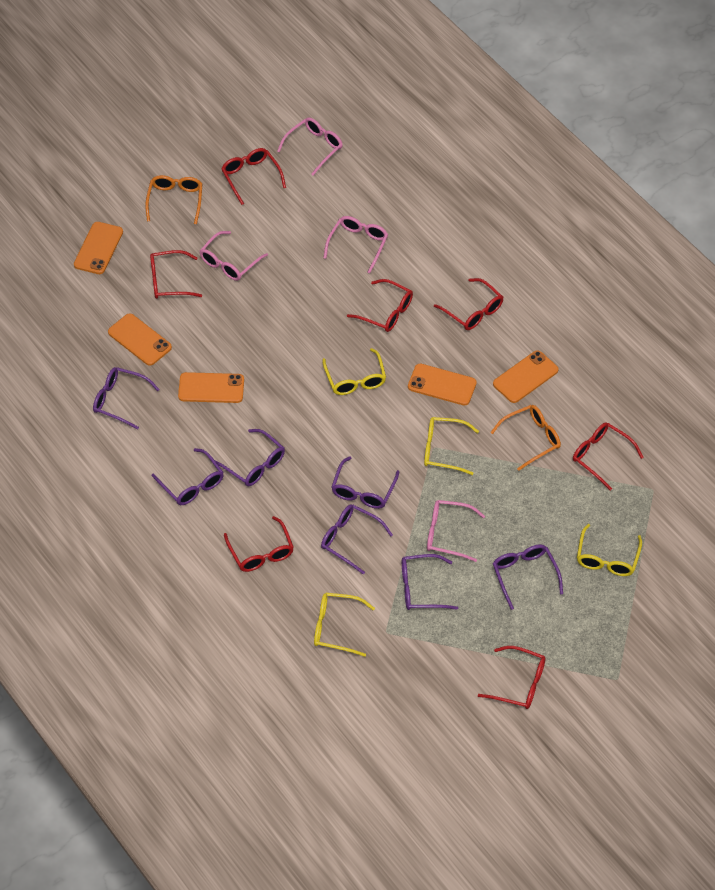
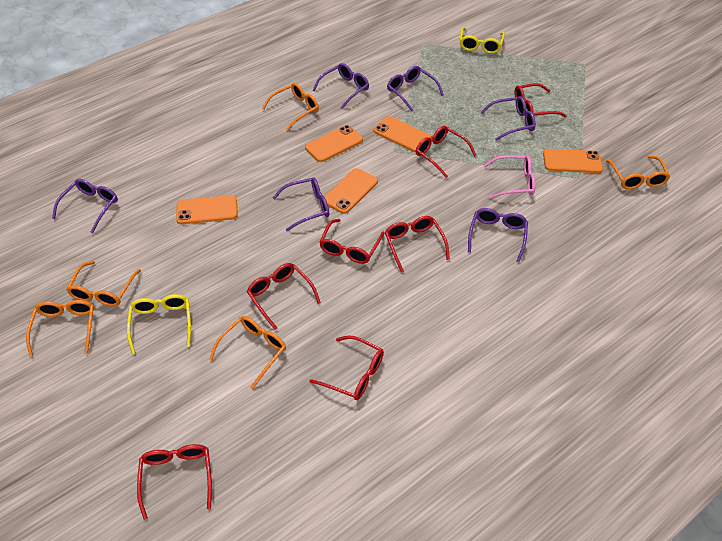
orange glasses: [145,175,202,224] [491,405,561,471] = 2 -> [26,300,94,357] [66,261,141,307] [209,316,286,389] [262,83,319,131] [606,156,670,189] = 5
pink glasses: [200,231,268,281] [277,117,343,176] [324,216,388,273] [427,500,485,562] = 4 -> [483,155,535,199] = 1
purple glasses: [93,367,160,430] [152,448,224,505] [215,429,285,486] [321,504,393,574] [331,456,399,509] [402,554,458,610] [493,544,563,610] = 7 -> [52,179,118,233] [273,177,329,231] [313,63,369,109] [387,66,444,112] [468,208,528,262] [480,96,536,141] = 6
yellow glasses: [314,593,375,657] [322,348,386,395] [424,417,479,475] [577,524,642,576] = 4 -> [127,294,191,354] [460,27,505,54] = 2

